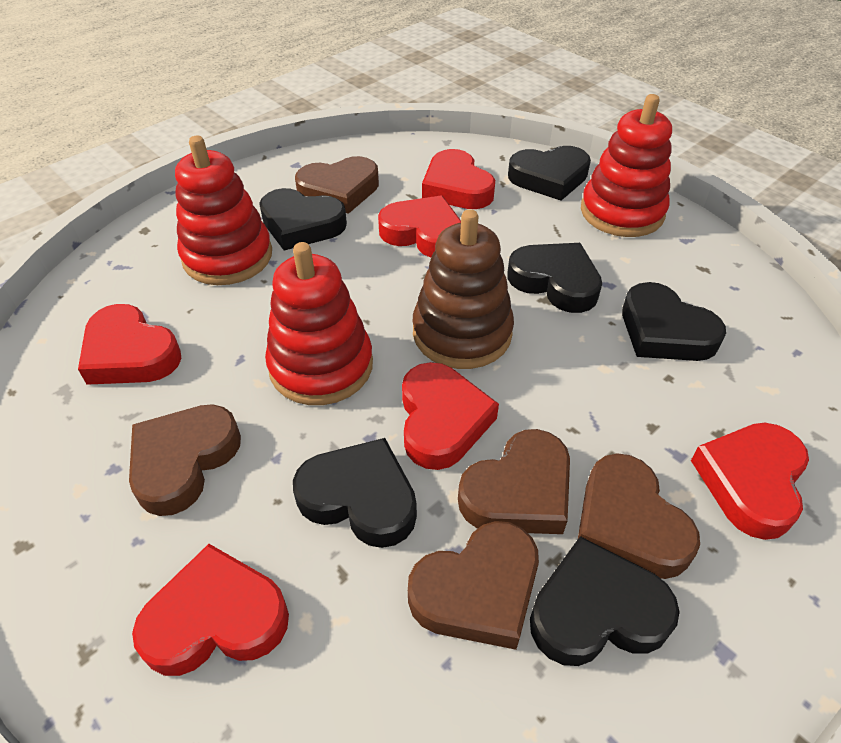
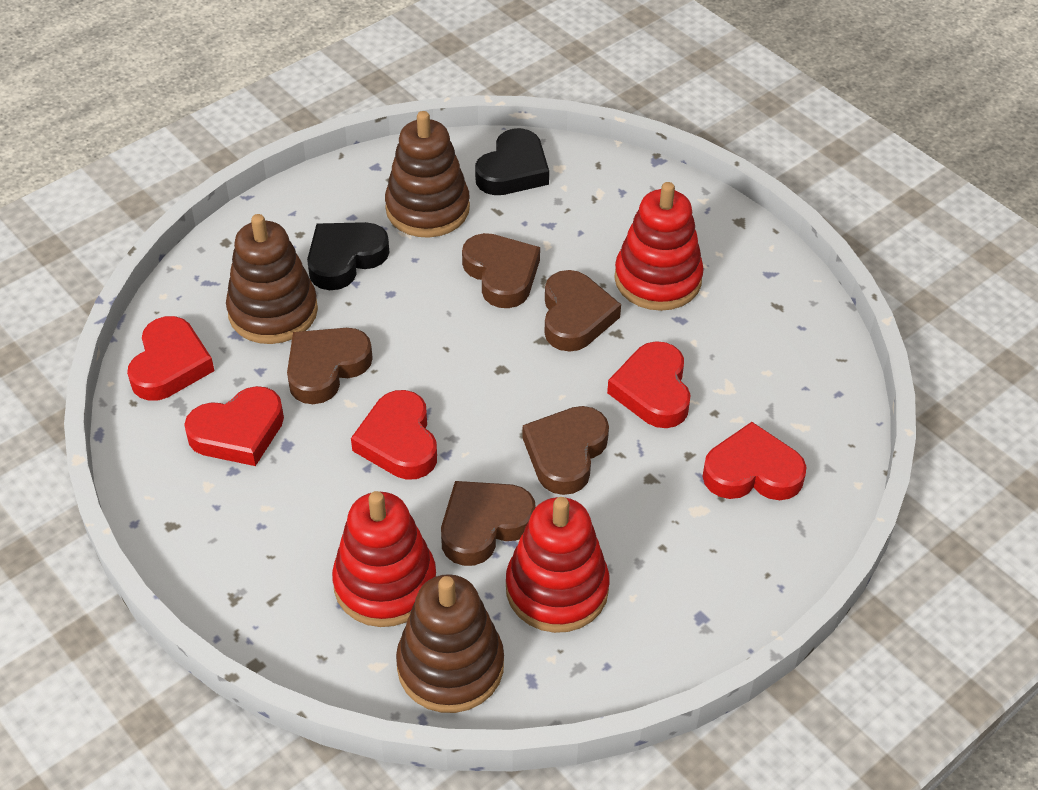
black heart: [259,188,347,251] [293,438,417,548] [507,243,602,313] [508,146,591,201] [530,536,679,666] [622,282,726,361] = 6 -> [307,222,389,290] [475,128,549,195] = 2
brown stacking toy: [413,209,514,369] = 1 -> [226,214,318,344] [385,111,470,238] [396,574,504,713] = 3
red heart: [78,304,181,385] [132,544,289,676] [378,195,461,258] [402,362,499,470] [422,149,495,209] [691,423,809,540] = 6 -> [127,316,214,401] [184,386,284,466] [351,390,437,480] [607,341,690,428] [702,422,807,500] = 5

